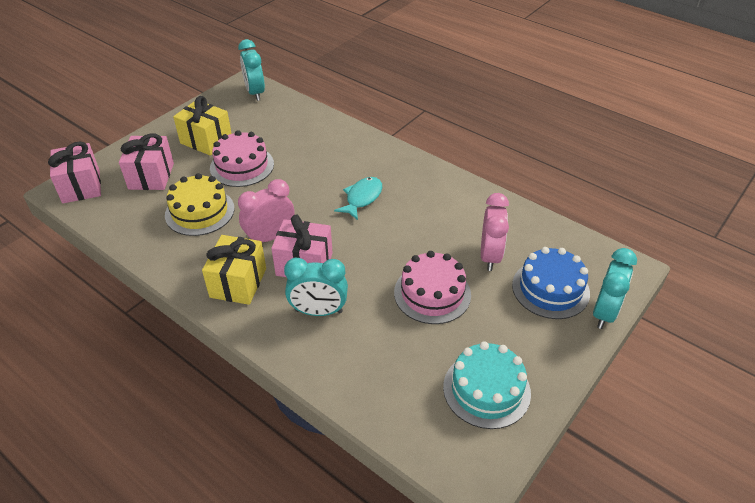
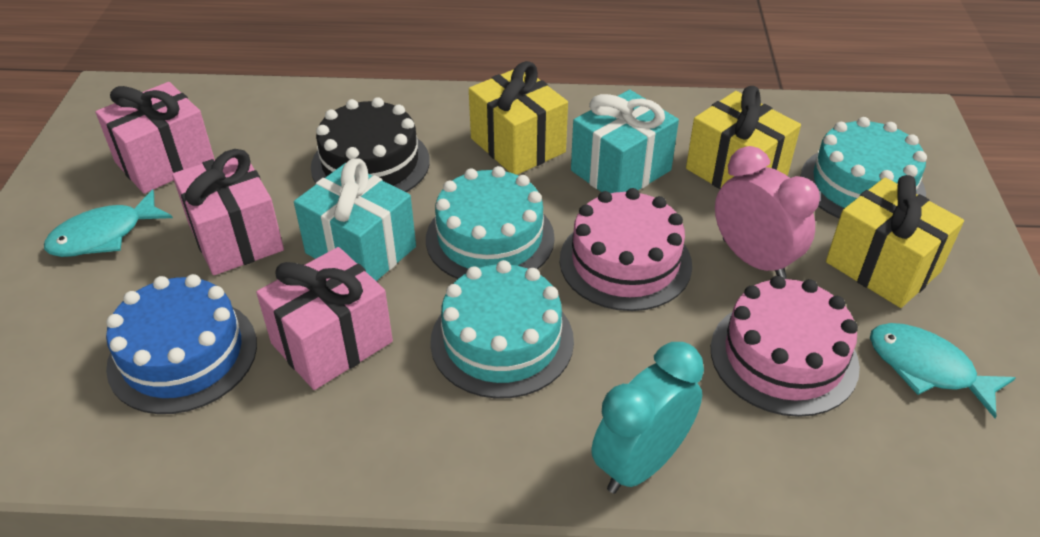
black cake: none = 0 -> [311,97,430,192] = 1
pink clock: [238,179,294,242] [481,193,509,271] = 2 -> [715,146,820,279] = 1
turquoise cake: [443,341,531,429] = 1 -> [426,166,555,279] [430,260,574,399] [800,117,927,219] = 3
turquoise clock: [238,39,265,101] [284,258,348,316] [593,248,637,329] = 3 -> [592,342,704,494] = 1
turquoise fish: [334,177,382,220] = 1 -> [44,190,173,257] [870,323,1015,418] = 2
turquoise gift: none = 0 -> [294,158,416,281] [571,90,679,193] = 2
yellow cake: [165,173,234,236] = 1 -> none = 0
yellow gift: [173,96,232,156] [202,235,266,305] = 2 -> [469,61,568,175] [686,86,801,189] [826,175,964,308] = 3

